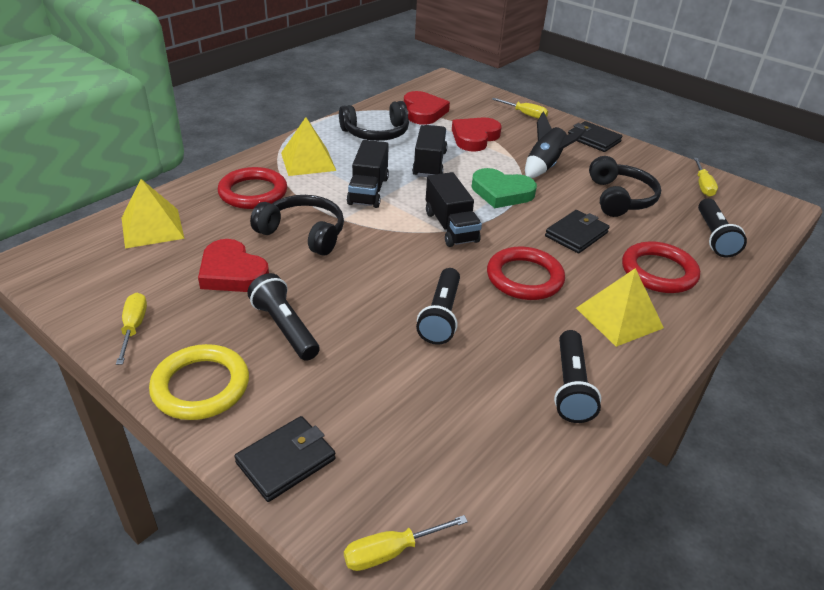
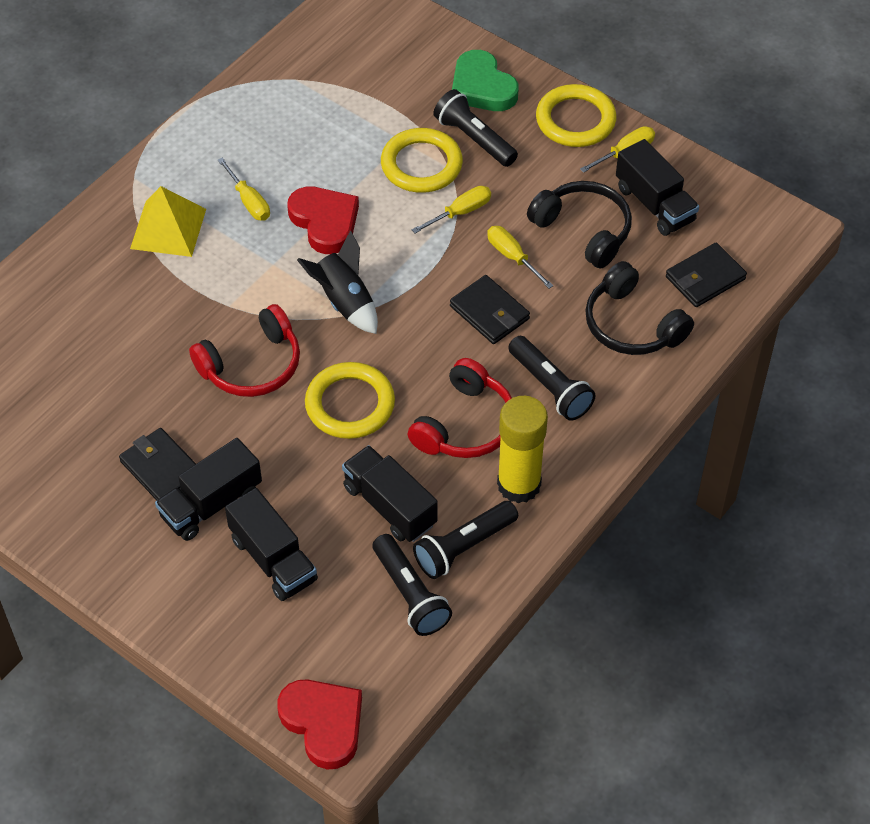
black headphones: [250,195,344,256] [339,101,409,141] [589,156,661,217] = 3 -> [527,181,632,268] [585,261,694,355] = 2
black truck: [347,140,389,208] [412,125,447,177] [426,172,482,247] = 3 -> [155,438,262,541] [225,488,318,601] [342,445,438,542] [616,139,699,236] = 4
red headphones: none = 0 -> [189,304,300,397] [407,358,512,458] = 2
red heart: [198,239,269,292] [404,91,450,125] [452,117,502,152] = 3 -> [277,679,362,769] [287,186,359,254] = 2
red ring: [218,167,287,209] [487,247,565,300] [622,241,700,293] = 3 -> none = 0
yellow glue stick: none = 0 -> [497,396,548,503] = 1
yellow pyramid: [122,179,185,249] [281,117,336,176] [576,268,664,347] = 3 -> [130,186,206,257] = 1
yellow ring: [149,344,249,420] = 1 -> [305,362,395,439] [381,128,463,193] [536,84,616,147] = 3

